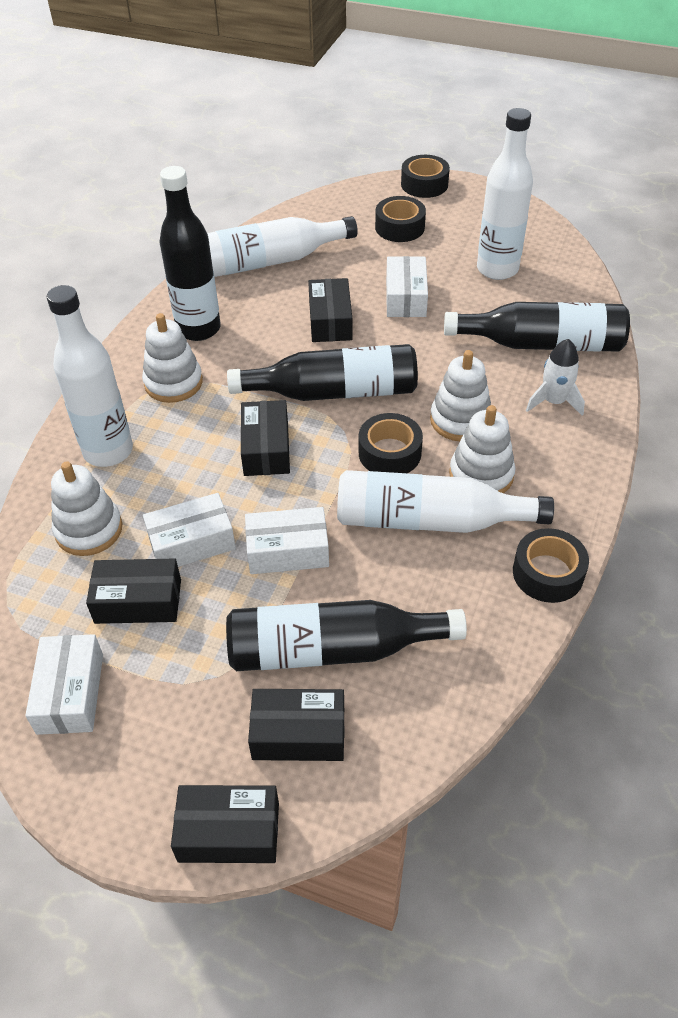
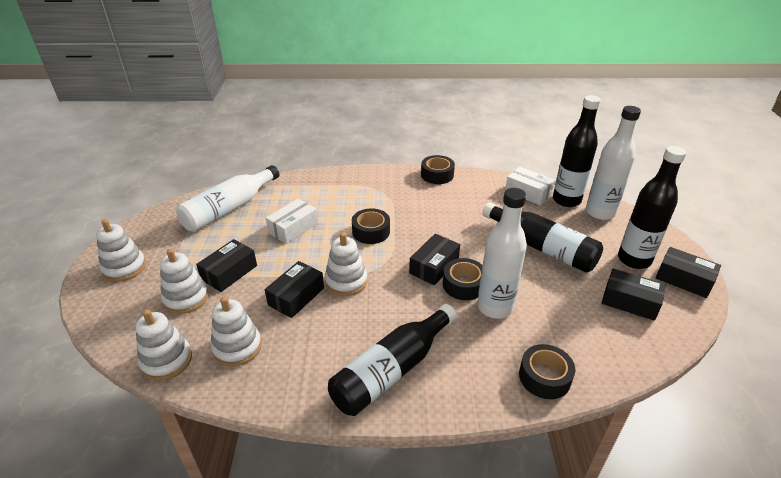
white bottle: [47,285,133,467] [207,216,358,277] [337,470,554,533] [477,108,533,280] = 4 -> [176,165,279,232] [477,188,527,319] [586,106,641,220] = 3
white box: [25,634,103,735] [143,493,236,567] [245,507,329,574] [386,256,428,317] = 4 -> [266,199,318,244] [505,167,555,205] = 2
white rocket: [526,339,585,416] = 1 -> none = 0
white stacking toy: [51,461,122,556] [142,313,203,403] [430,350,491,441] [449,405,515,493] = 4 -> [96,219,146,282] [136,309,192,381] [160,249,209,314] [211,296,262,367] [325,232,368,296] = 5

